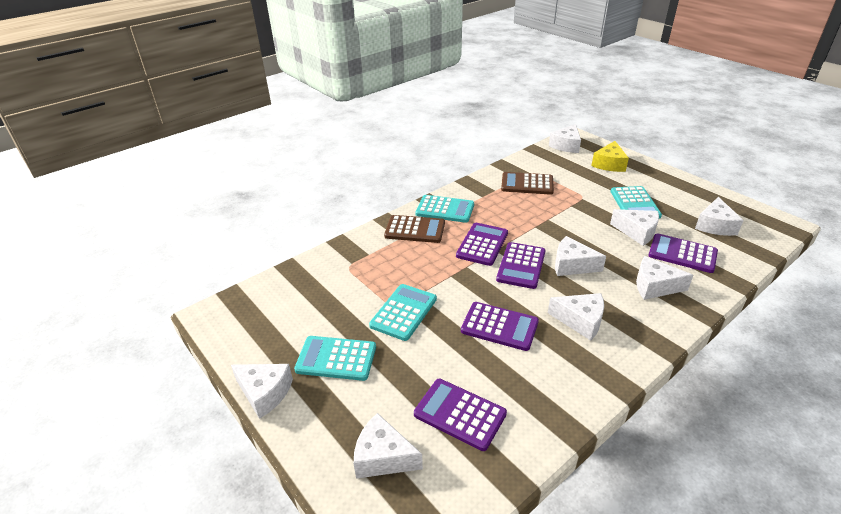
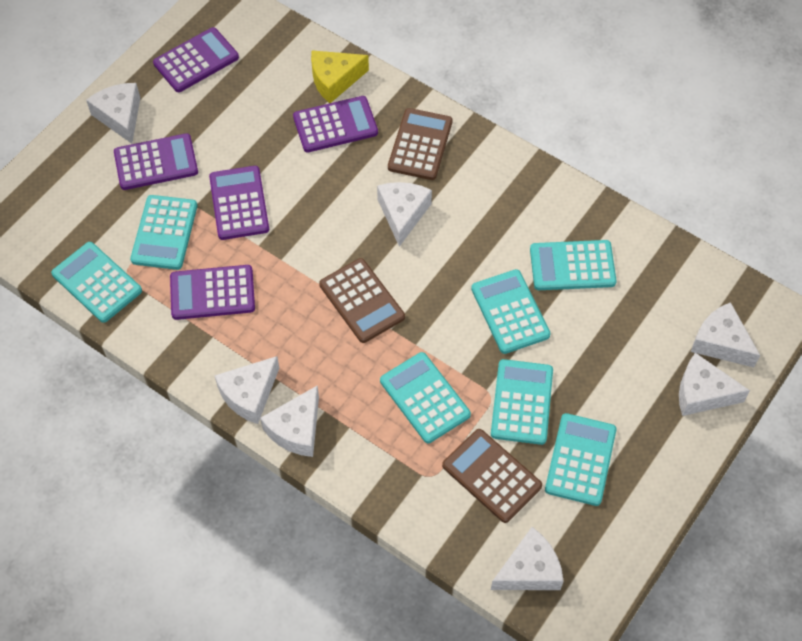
brown calculator: [384,215,445,243] [501,172,554,195] = 2 -> [319,258,405,343] [388,108,453,180] [442,429,542,523] = 3
turquoise calculator: [294,336,376,381] [369,284,437,341] [415,195,474,223] [611,186,662,218] = 4 -> [51,242,142,323] [130,195,197,270] [380,352,471,443] [471,269,551,354] [491,359,553,445] [530,240,617,290] [545,413,617,506] = 7
white cheese: [231,364,293,419] [354,413,423,479] [548,293,604,341] [549,124,581,153] [555,236,606,276] [610,209,659,246] [636,256,694,300] [695,197,744,236] = 8 -> [86,83,140,144] [214,356,279,424] [260,385,319,457] [377,182,432,247] [491,527,564,590] [679,353,750,416] [691,302,760,367] = 7

